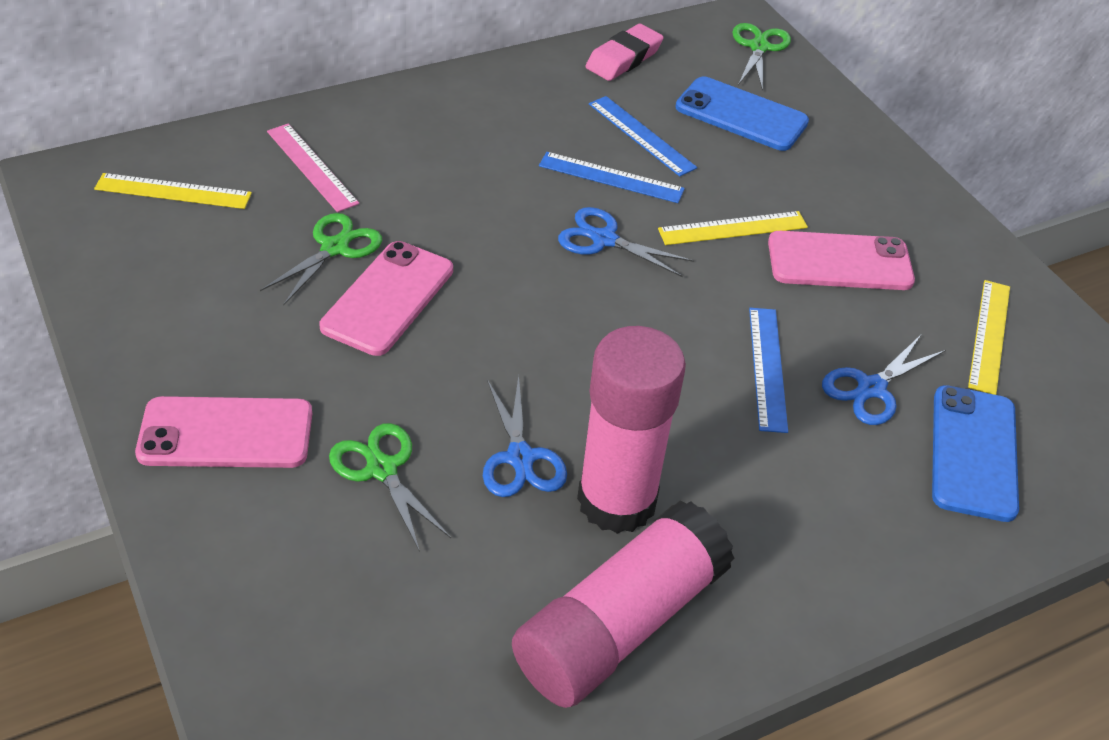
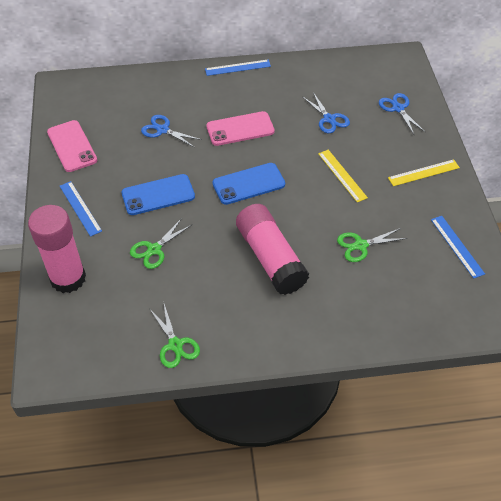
pink eraser: [585,24,664,81] = 1 -> none = 0
pink phone: [135,396,312,468] [320,241,453,356] [768,231,915,290] = 3 -> [47,120,97,172] [206,111,274,146] = 2
pink ruler: [267,124,359,212] = 1 -> none = 0
yellow ruler: [94,173,252,209] [658,211,808,245] [968,280,1010,395] = 3 -> [318,150,368,202] [388,159,460,186] = 2

